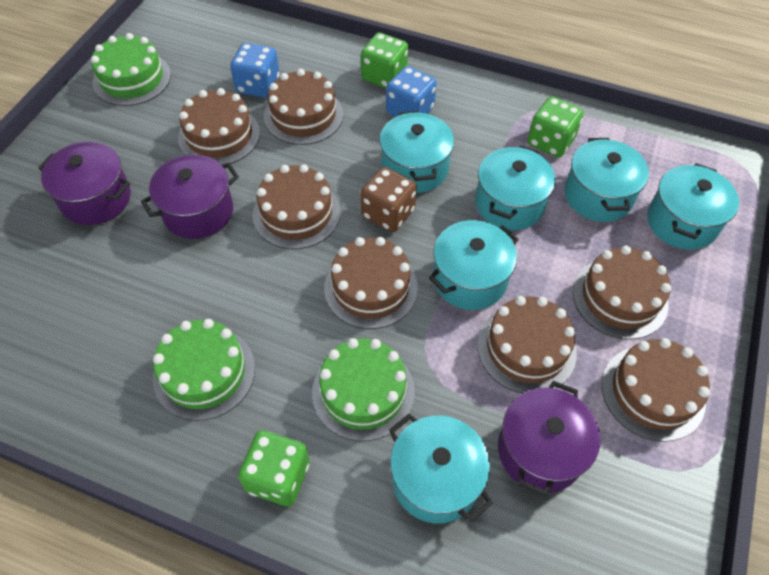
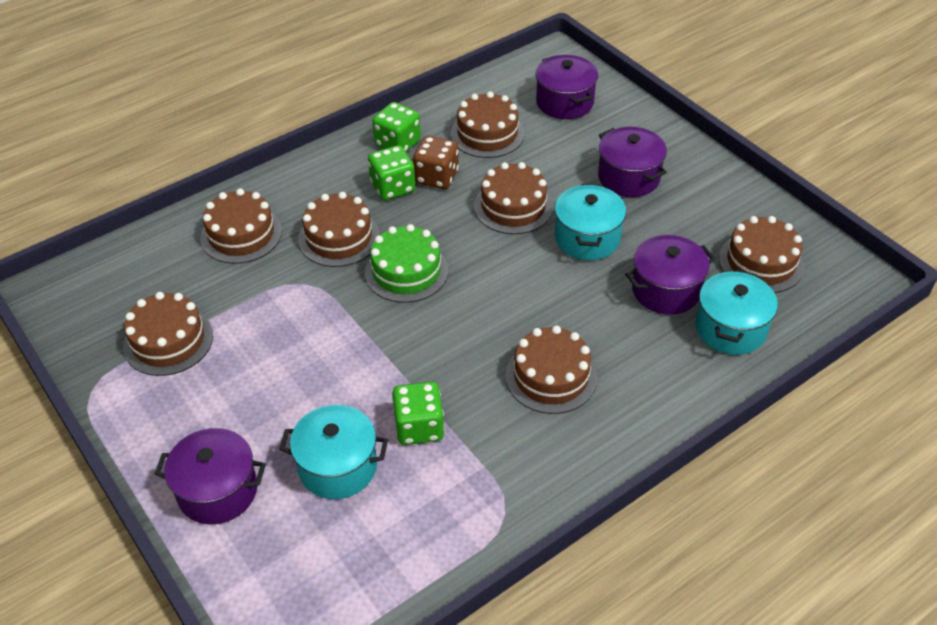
blue dice: [230,43,280,98] [386,66,437,117] = 2 -> none = 0
green cake: [91,33,171,106] [153,319,255,421] [312,338,415,441] = 3 -> [365,224,448,303] = 1
purple pot: [38,142,131,225] [141,155,239,239] [498,381,600,496] = 3 -> [154,428,266,524] [536,55,598,119] [598,127,667,197] [625,235,715,315] = 4
turquoise pot: [380,111,454,193] [389,414,493,524] [428,220,519,310] [475,145,555,230] [564,138,649,222] [647,163,739,250] = 6 -> [279,405,388,499] [555,184,626,260] [695,269,778,355] = 3

